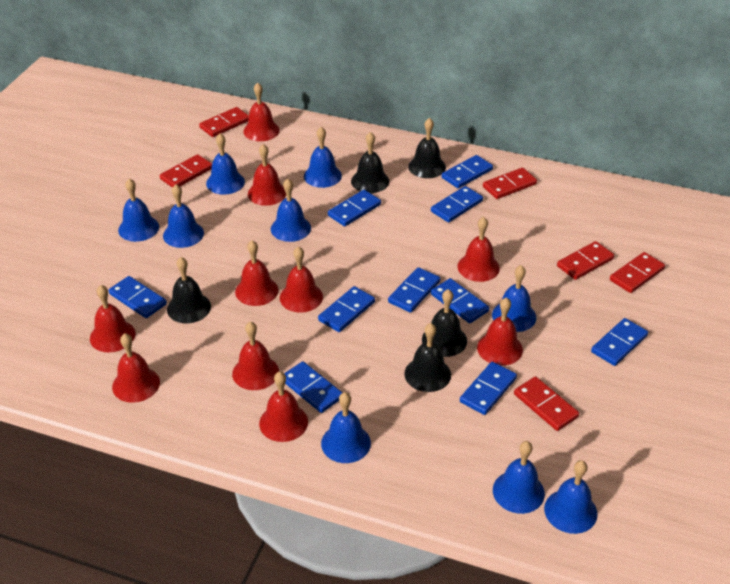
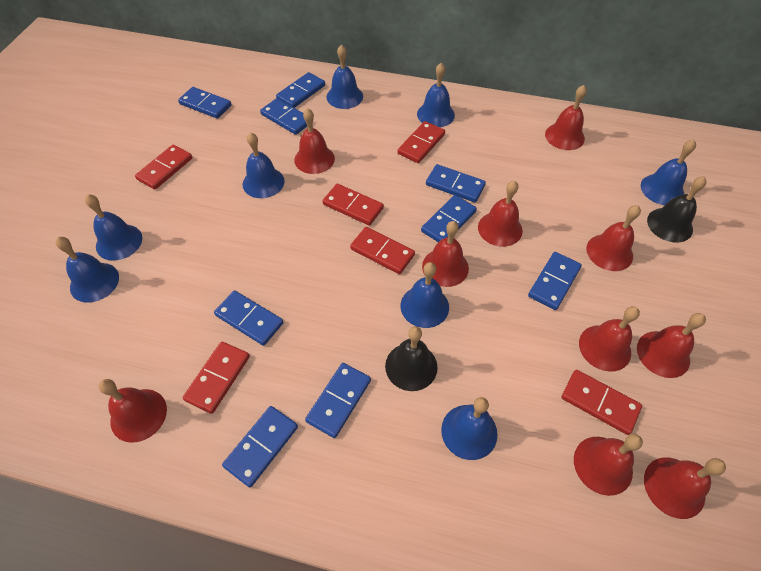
black bell: [167,257,211,323] [351,132,389,193] [404,323,451,392] [408,118,446,178] [422,289,467,357] = 5 -> [385,326,438,391] [647,176,707,242] = 2
blue bell: [118,178,159,242] [163,184,204,248] [206,133,245,195] [271,179,311,242] [304,127,342,188] [321,392,371,463] [492,265,536,332] [493,441,545,514] [544,460,598,534] = 9 -> [56,237,119,303] [85,194,142,261] [243,132,285,198] [327,44,363,109] [401,262,449,328] [417,63,455,127] [441,397,498,460] [641,140,696,205] = 8
blue domino: [109,276,167,318] [284,361,343,413] [318,286,375,332] [328,190,381,227] [388,267,440,313] [431,186,483,222] [431,278,489,323] [442,155,493,188] [460,362,517,415] [591,318,648,366] = 10 -> [178,87,232,119] [214,290,284,346] [222,406,298,488] [260,98,307,135] [276,72,325,108] [305,363,371,438] [421,195,477,242] [426,164,486,202] [528,252,582,310] = 9

